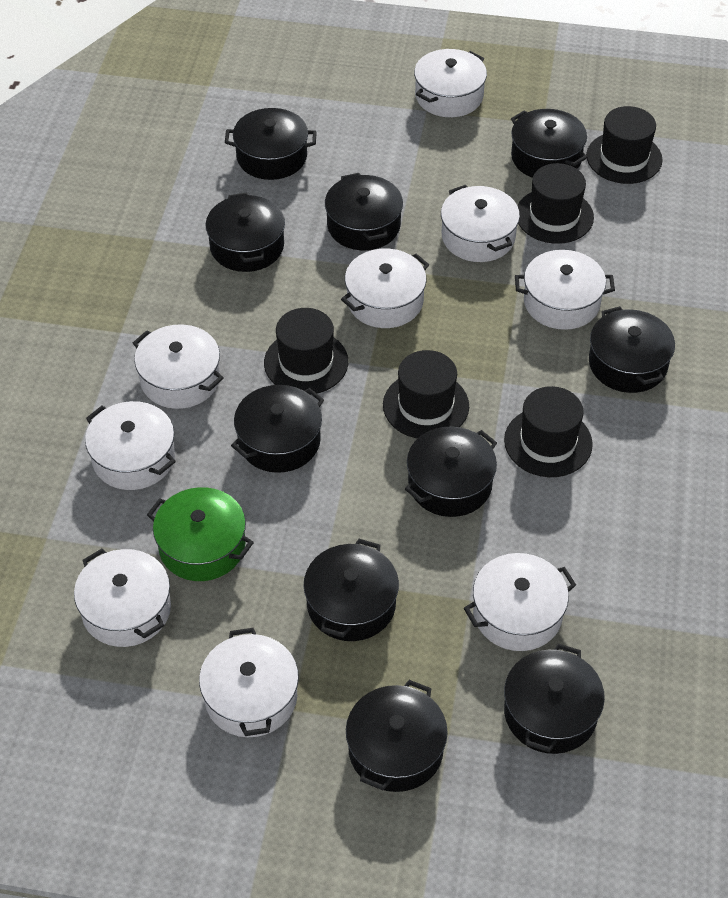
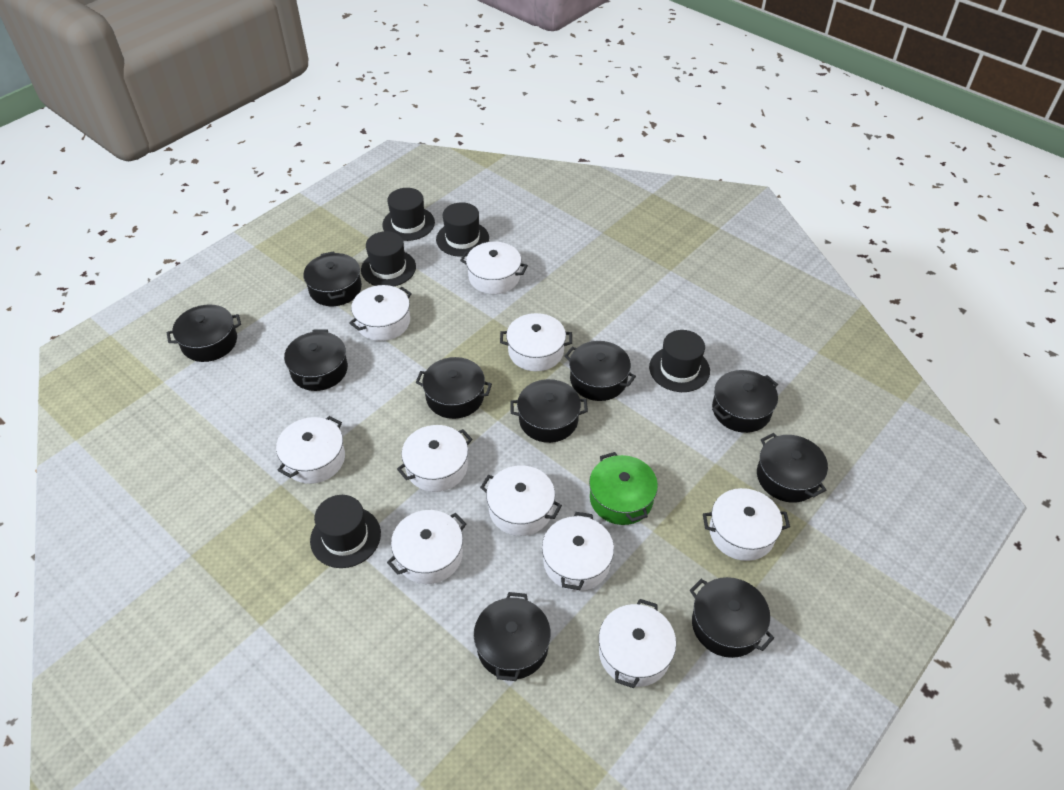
white pot: [74,549,171,647] [85,401,176,490] [133,324,224,409] [199,628,299,737] [341,249,429,328] [414,49,487,117] [441,185,520,262] [464,553,576,651] [515,250,615,330] = 9 -> [276,416,345,484] [349,285,412,341] [387,510,466,584] [397,425,472,492] [460,242,528,294] [480,465,562,536] [500,313,572,371] [542,512,614,591] [599,599,676,688] [703,488,790,561] = 10

